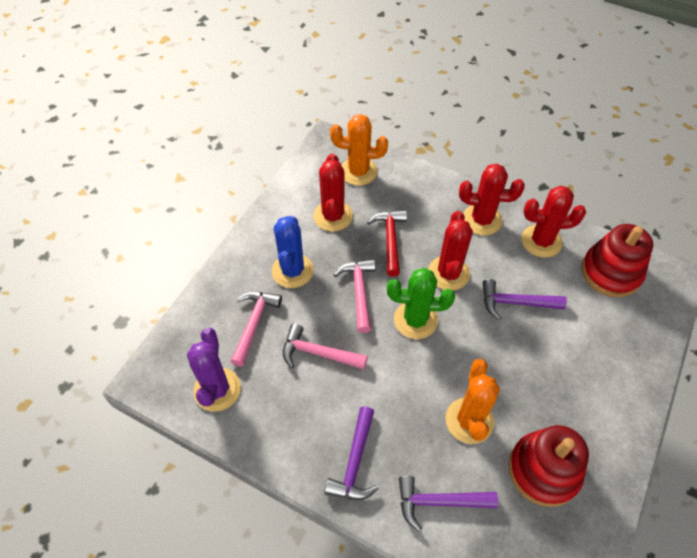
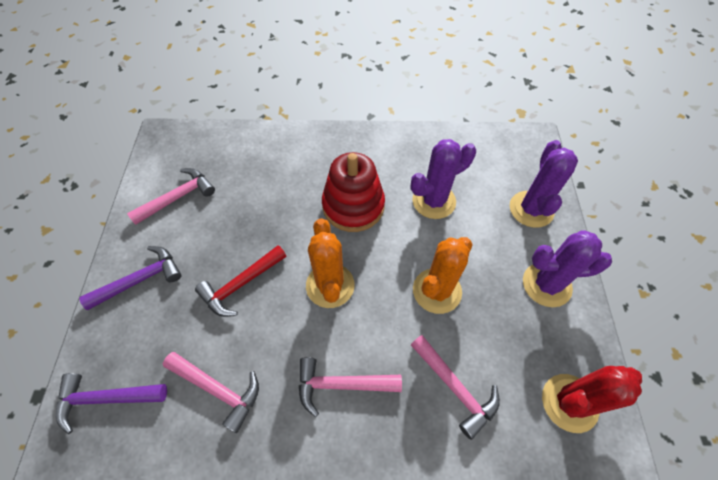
blue cactus: [272,216,314,288] = 1 -> none = 0
green cactus: [387,268,455,339] = 1 -> none = 0
pink hammer: [230,291,282,367] [283,323,368,369] [334,259,376,333] = 3 -> [127,168,215,225] [163,352,259,433] [299,357,402,417] [411,335,500,440] = 4
purple cactus: [187,328,241,412] = 1 -> [411,139,476,219] [510,140,578,228] [523,230,612,307] = 3
purple hammer: [324,406,378,500] [399,476,498,531] [483,279,567,320] = 3 -> [56,373,167,434] [79,246,181,310] = 2
red cactus: [313,154,353,231] [428,211,473,291] [459,164,525,235] [521,186,586,258] = 4 -> [542,366,642,433] = 1
red stacking toy: [509,425,589,507] [582,224,653,297] = 2 -> [322,152,385,232] = 1

